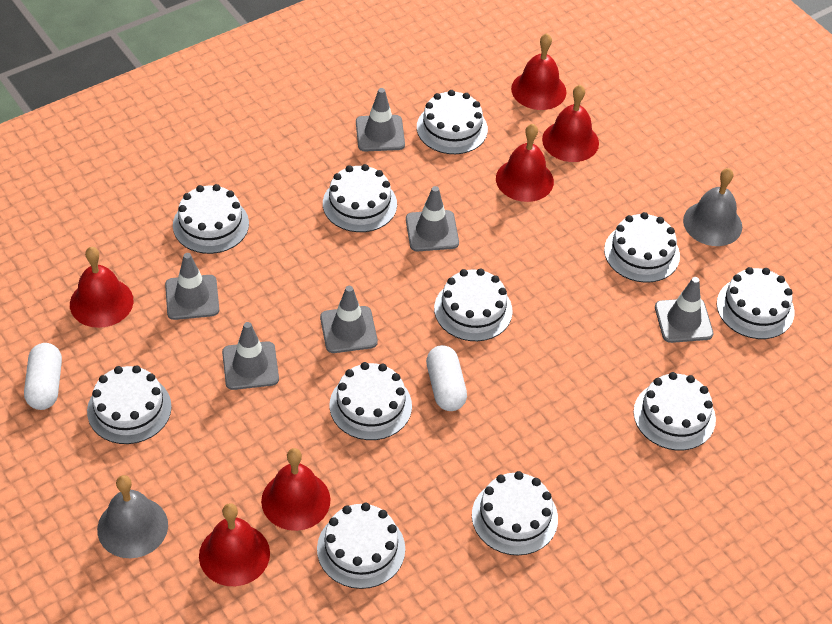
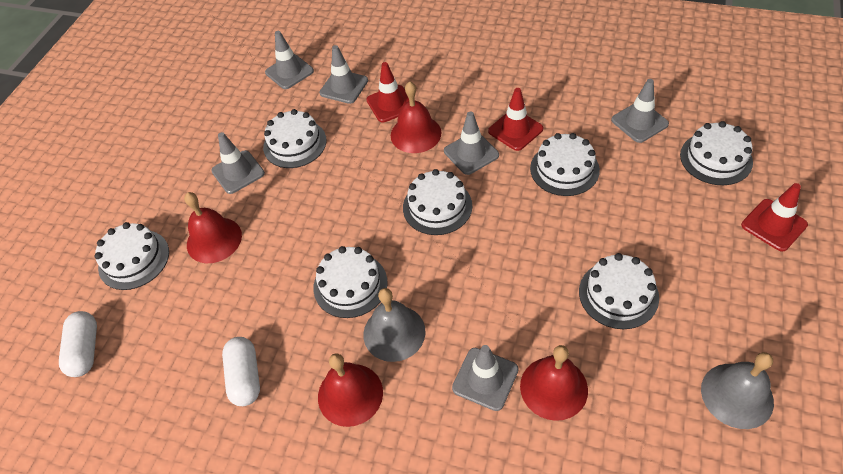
red bell: [70,247,134,328] [199,503,270,586] [261,448,330,531] [496,124,554,202] [511,33,566,110] [542,85,599,162] = 6 -> [184,192,242,263] [318,353,383,427] [391,81,441,153] [520,345,588,421] = 4
red traffic cone: none = 0 -> [366,62,409,123] [488,88,543,151] [741,183,808,251] = 3
white cake: [87,365,172,444] [173,184,249,254] [317,503,405,589] [323,164,397,232] [330,362,412,440] [417,90,488,154] [434,268,513,341] [472,471,558,556] [604,212,680,283] [633,372,716,450] [717,267,795,339] = 11 -> [95,222,169,290] [263,109,327,168] [313,246,388,318] [403,169,472,235] [530,133,600,196] [579,253,659,329] [680,121,753,185] = 7

